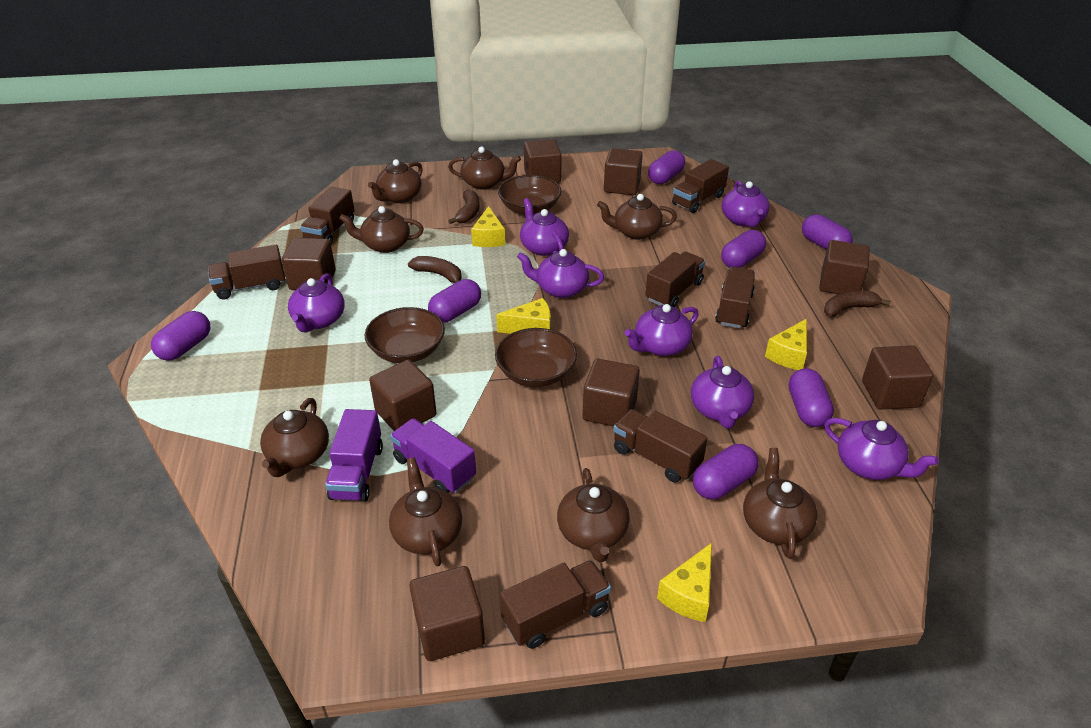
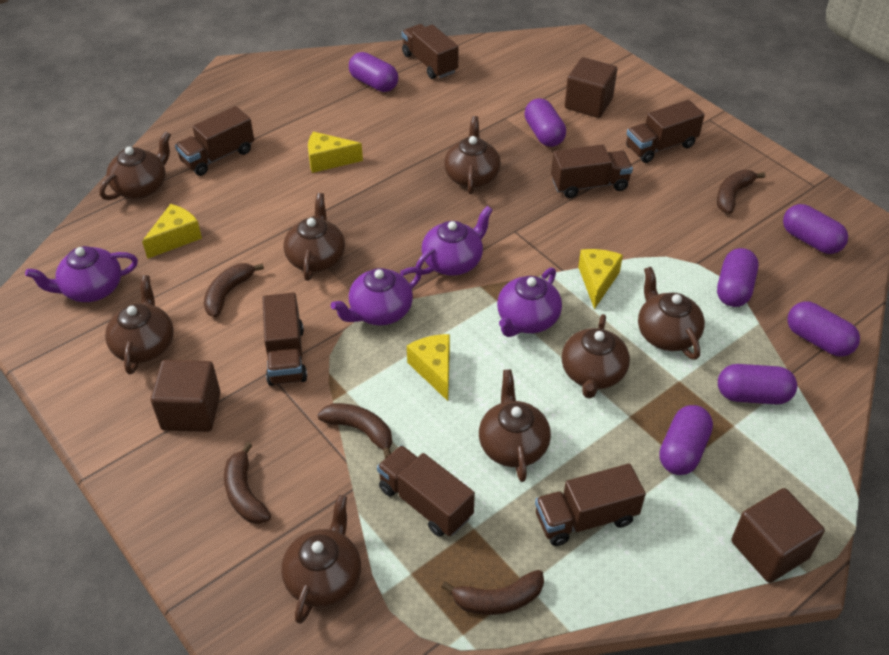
brown banana: [408,256,462,283] [448,189,480,224] [824,291,890,317] = 3 -> [204,263,264,318] [224,442,271,524] [317,403,392,458] [441,570,544,615] [717,170,765,214] = 5
brown bowl: [364,307,445,363] [495,328,577,387] [498,175,562,214] = 3 -> none = 0
brown cube: [282,238,336,290] [369,360,437,431] [410,566,485,661] [524,139,562,183] [582,359,640,426] [604,148,643,195] [819,240,870,294] [862,345,933,410] = 8 -> [151,360,221,432] [565,57,617,118] [731,488,825,583] = 3
purple teapot: [288,273,345,333] [517,249,604,298] [520,198,569,256] [625,304,699,356] [691,356,754,429] [722,181,770,227] [824,418,939,480] = 7 -> [25,246,138,302] [331,267,422,326] [416,206,493,276] [497,268,562,337] = 4
purple truck: [325,409,383,502] [390,418,476,493] = 2 -> none = 0

